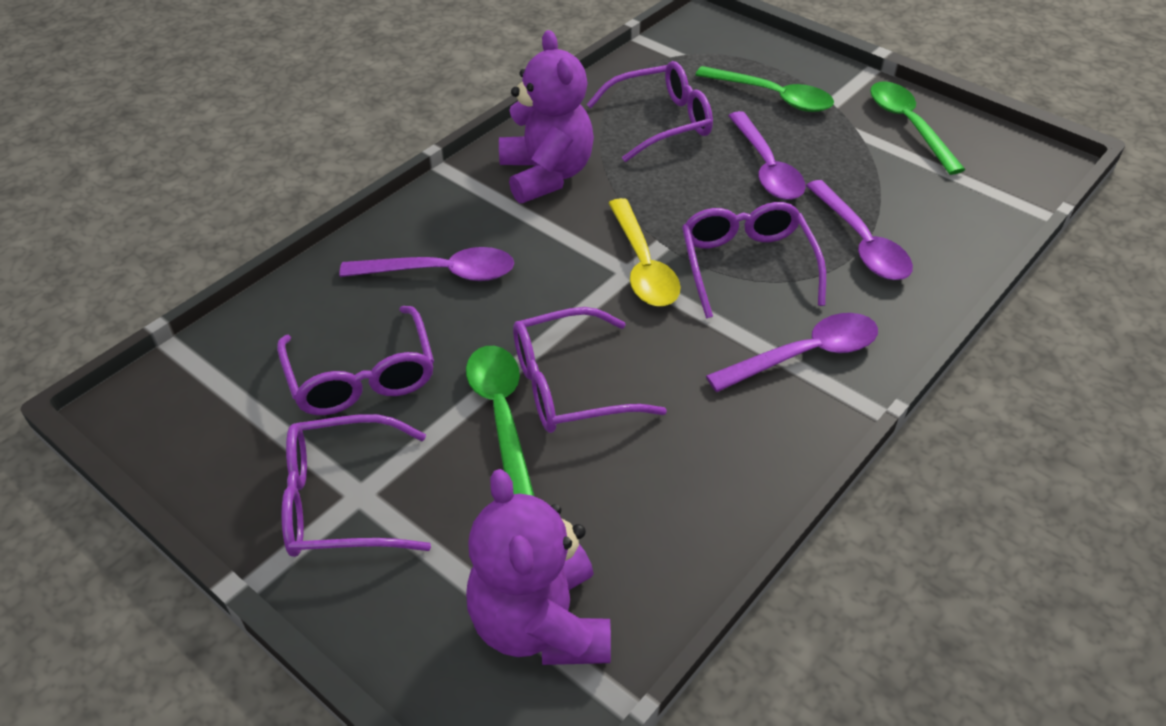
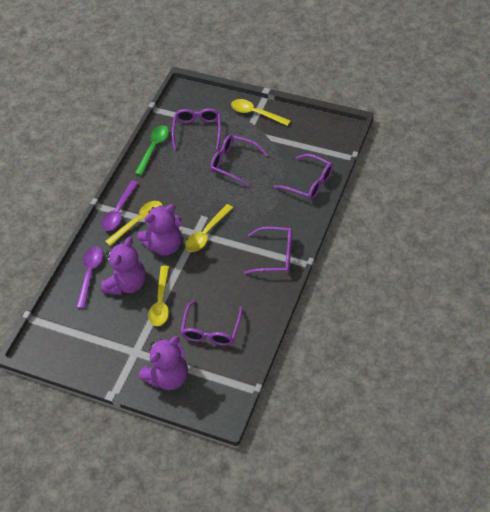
green spoon: [466,346,534,496] [695,66,834,112] [870,81,966,175] = 3 -> [135,125,169,176] = 1
purple spoon: [339,247,514,281] [706,313,878,392] [728,111,806,200] [806,180,913,280] = 4 -> [76,247,103,309] [101,180,138,231] = 2
purple teddy bear: [466,469,611,665] [499,30,594,203] = 2 -> [101,237,146,295] [137,204,182,256] [139,336,188,390] = 3
yellow spoon: [608,198,681,306] = 1 -> [105,201,162,246] [148,266,169,326] [185,204,233,252] [231,99,291,126] = 4

